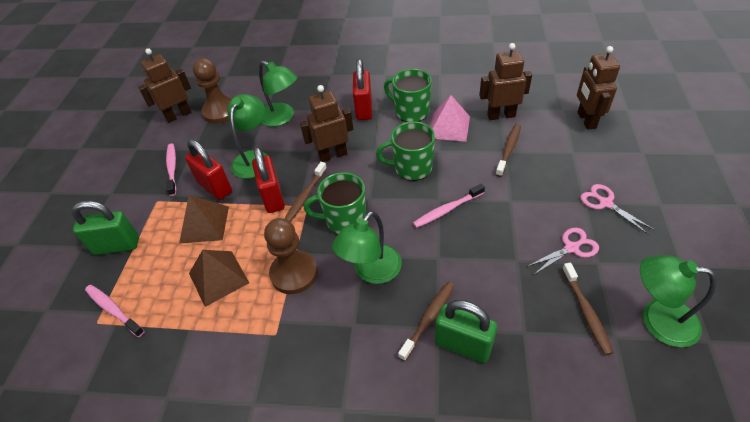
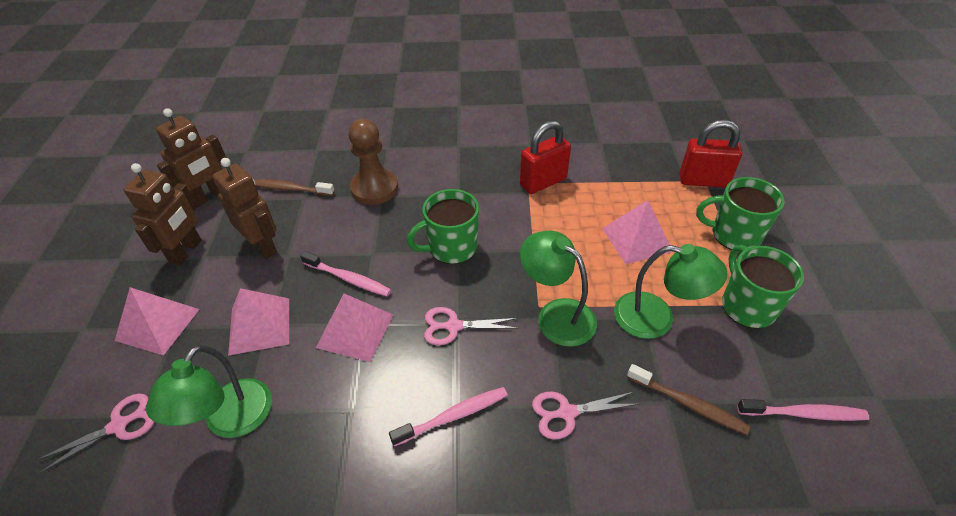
brown pawn: [193,58,233,124] [264,218,318,294] = 2 -> [348,119,398,205] = 1
brown pyramid: [179,195,229,244] [189,250,249,307] = 2 -> none = 0
brown robot: [138,48,192,123] [300,85,353,162] [479,43,532,120] [577,46,620,130] = 4 -> [123,163,201,266] [156,108,226,207] [213,158,277,259] = 3
brown toothbrush: [285,162,327,222] [398,282,455,361] [495,124,521,177] [562,263,613,355] = 4 -> [253,179,335,196] [627,364,751,435] = 2
green lamp: [228,94,267,179] [259,60,298,127] [332,211,402,284] [640,255,717,347] = 4 -> [146,345,272,438] [520,231,597,347] [614,244,727,339] = 3
green padlock: [71,201,139,255] [435,300,497,363] = 2 -> none = 0
pink pyramid: [430,95,470,142] = 1 -> [115,287,200,356] [228,288,289,356] [316,294,393,362] [602,200,673,264] = 4
pink scissors: [526,228,599,274] [580,184,654,235] = 2 -> [36,394,155,474] [424,307,519,345] [532,392,639,440] = 3
red padlock: [185,139,232,200] [252,147,285,213] [353,59,372,120] = 3 -> [520,120,571,194] [679,120,742,188] = 2

